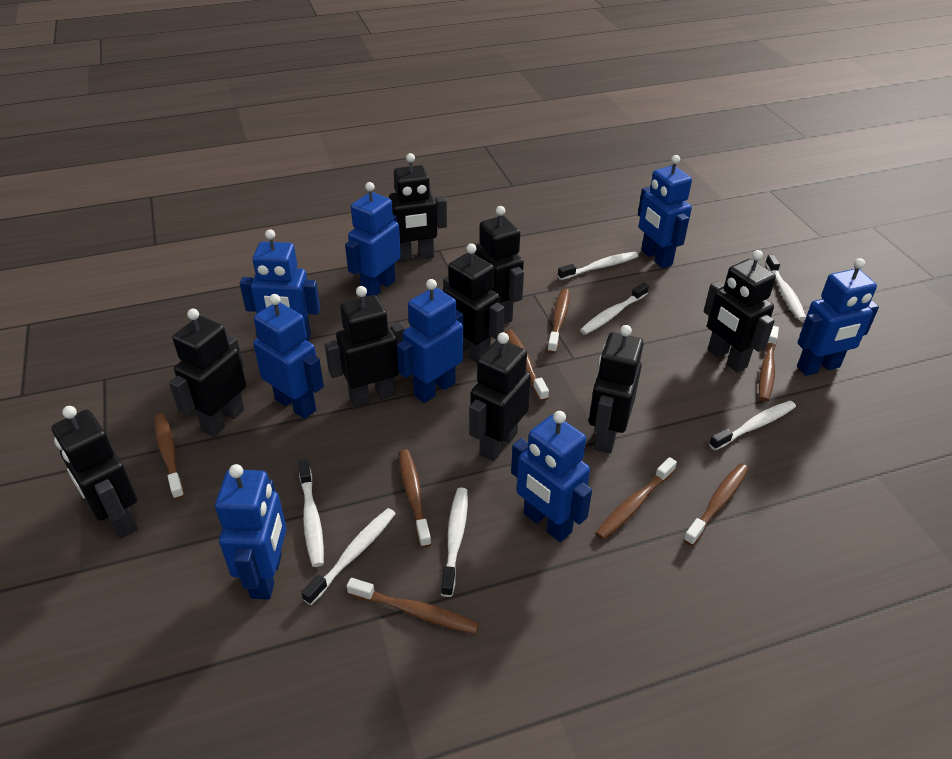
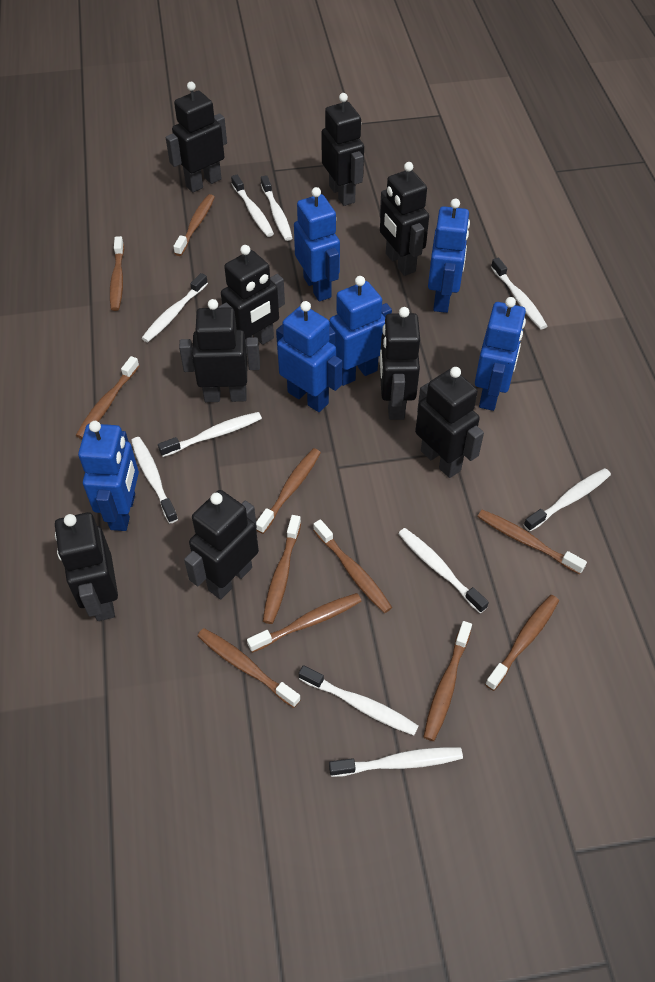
blue robot: [215,464,287,600] [240,229,320,341] [253,294,324,419] [345,182,401,297] [397,279,463,403] [511,411,592,542] [638,155,692,268] [797,258,879,376] = 8 -> [78,421,139,531] [276,301,342,412] [294,187,340,301] [328,276,392,386] [428,198,470,313] [475,297,526,411] = 6
brown toothbrush: [154,414,184,500] [347,578,479,634] [399,449,431,548] [505,330,549,401] [547,289,569,353] [595,457,677,540] [683,463,749,546] [759,326,779,402] = 8 -> [76,356,139,439] [110,236,124,311] [173,194,215,256] [198,628,301,708] [247,593,362,653] [256,448,321,534] [263,515,301,624] [313,519,392,613] [423,621,472,741] [477,510,587,574] [485,595,559,691] = 11
white toothbrush: [298,459,324,567] [301,508,396,605] [441,488,468,597] [558,252,639,280] [580,282,649,335] [709,401,796,450] [765,255,806,321] = 7 -> [131,437,178,523] [142,273,208,342] [158,412,262,457] [231,175,274,237] [261,175,292,241] [299,665,419,735] [329,747,463,777] [398,528,489,613] [491,258,547,330] [524,468,611,532] = 10

